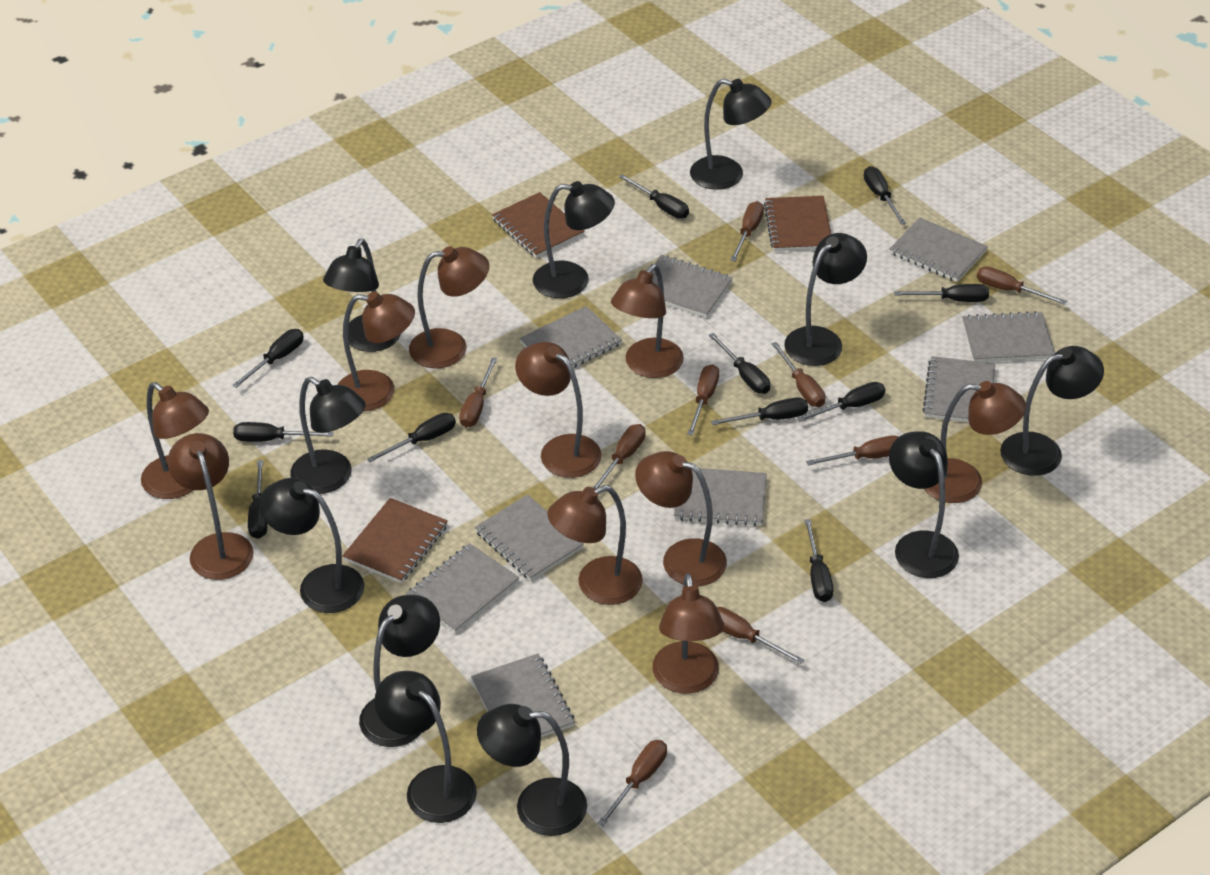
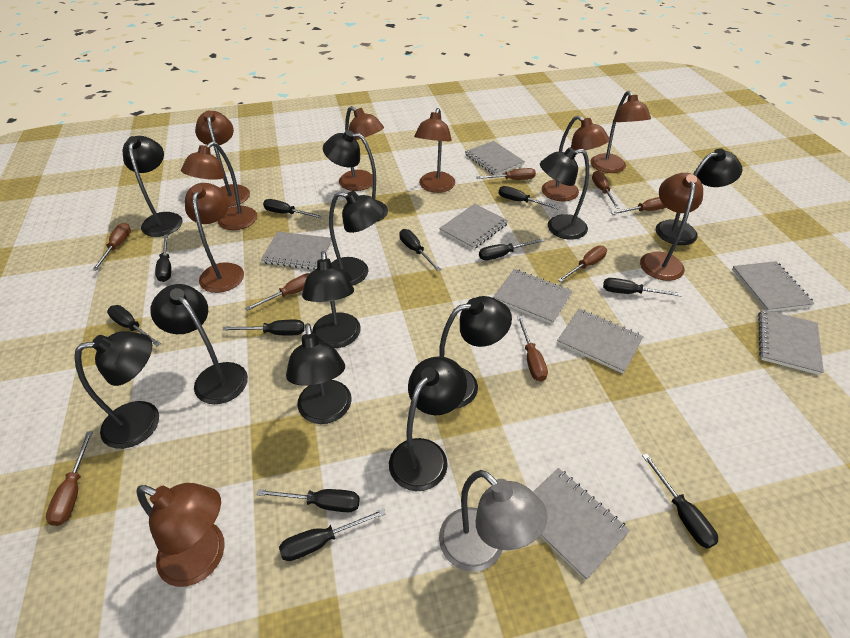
brown lamp: [141,382,209,499] [168,433,254,580] [338,292,415,411] [409,246,489,368] [515,342,602,478] [547,485,643,605] [611,264,684,378] [635,451,727,586] [652,573,724,694] [924,381,1026,503] = 10 -> [136,483,225,587] [181,142,257,230] [185,183,244,293] [195,110,250,207] [339,106,384,191] [414,108,455,193] [542,115,610,201] [591,91,651,173] [640,173,703,281] = 9
brown notebook: [342,498,448,583] [492,192,585,258] [764,196,831,251] = 3 -> none = 0
brown screwdriver: [459,357,497,428] [593,424,645,489] [597,740,667,826] [687,364,719,436] [717,607,804,664] [730,201,764,262] [771,342,825,407] [806,435,898,466] [977,267,1067,305] = 9 -> [46,431,93,526] [92,223,131,270] [245,273,310,311] [476,168,536,180] [517,316,548,382] [558,246,607,282] [592,171,620,209] [611,197,667,215] = 8
grey lamp: none = 0 -> [439,470,547,572] = 1
grey notebook: [406,543,519,633] [471,654,575,737] [475,494,584,581] [520,306,622,368] [652,255,733,318] [674,468,767,526] [889,218,988,282] [922,356,995,422] [962,311,1055,362] = 9 -> [261,232,332,270] [439,204,508,250] [465,141,525,175] [493,269,573,324] [533,468,630,580] [557,309,644,373] [732,261,815,311] [758,309,824,375] = 8

